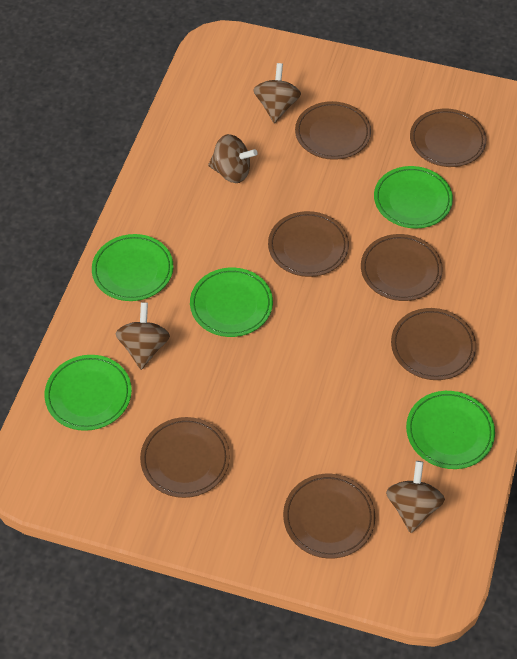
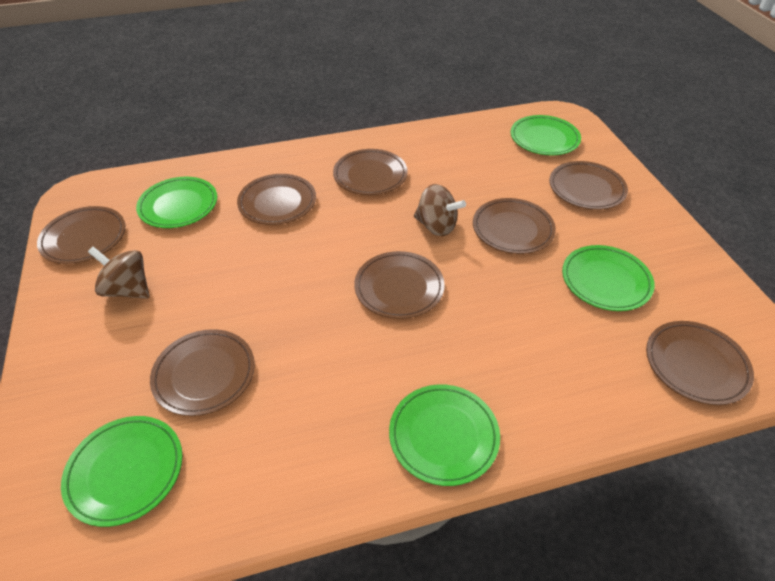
brown plate: [140,417,230,498] [268,211,349,277] [283,474,375,559] [295,101,371,160] [361,234,443,301] [391,308,476,380] [410,109,486,167] = 7 -> [37,206,126,264] [150,329,255,416] [237,174,316,225] [333,149,408,195] [354,251,445,319] [473,198,556,254] [549,161,628,210] [646,321,754,405] = 8
brown spinning top: [116,302,170,370] [208,134,257,183] [254,63,301,123] [386,461,445,533] = 4 -> [88,246,150,299] [414,184,466,236] = 2

